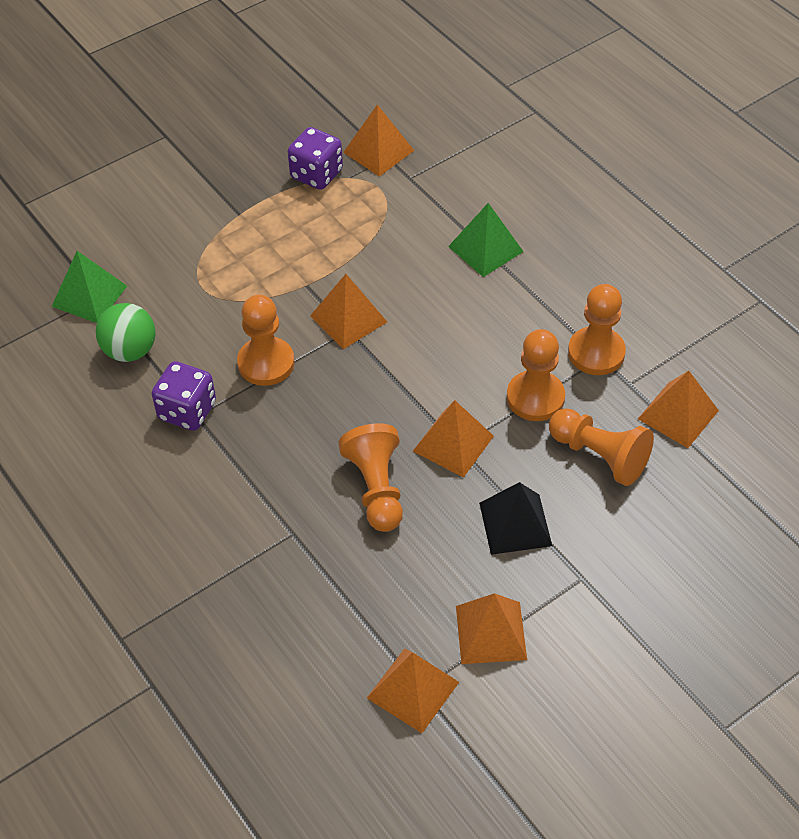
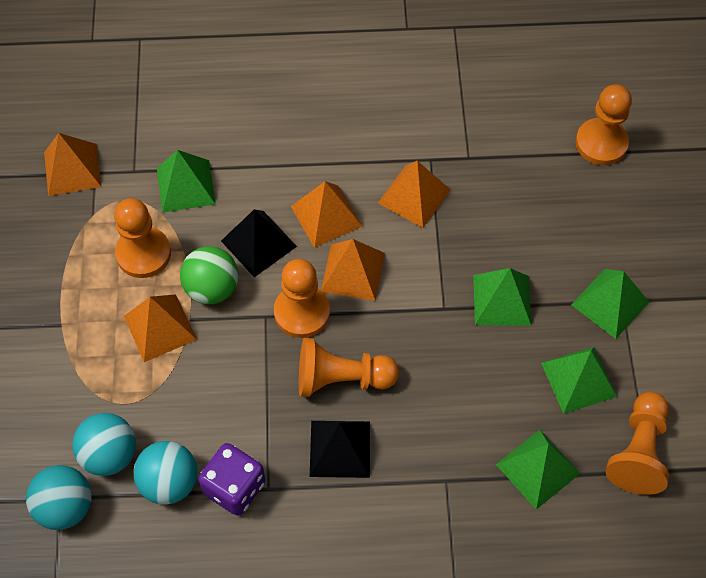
black pyramid: [479,482,552,555] = 1 -> [221,209,297,277] [310,421,370,478] = 2
green pyramid: [52,251,127,323] [448,203,524,277] = 2 -> [157,150,216,213] [473,268,531,326] [496,429,580,510] [541,347,617,414] [571,269,649,339] = 5
orange pyramid: [310,274,387,349] [343,105,414,176] [367,648,459,733] [413,400,494,478] [456,593,527,664] [638,371,719,448] = 6 -> [44,133,101,196] [124,294,197,362] [291,181,363,248] [321,239,385,301] [378,161,451,228] = 5
purple dice: [152,361,216,431] [288,127,343,190] = 2 -> [198,443,265,516] = 1
turquoise ball: none = 0 -> [26,465,92,530] [72,413,136,476] [133,441,198,505] = 3

